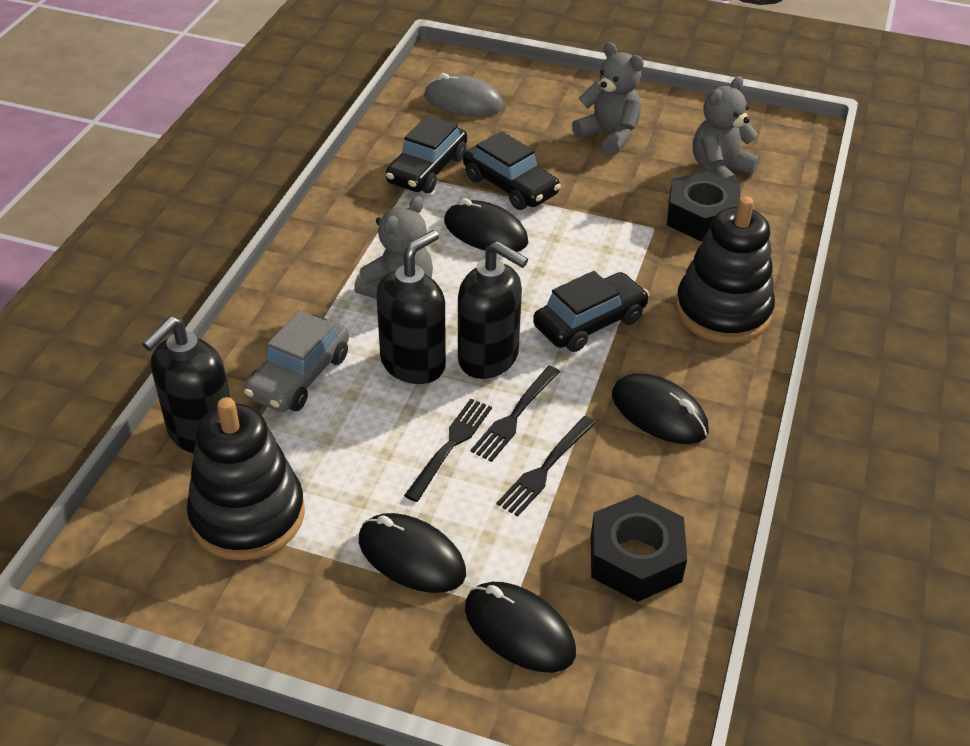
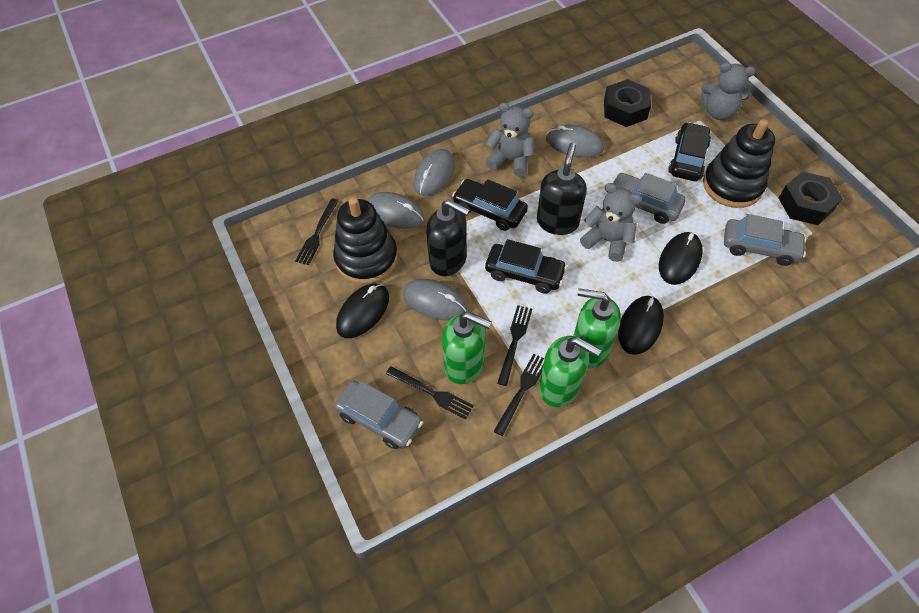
black fork: [404,399,492,502] [470,366,560,462] [496,416,596,517] = 3 -> [295,198,339,265] [386,366,474,419] [493,354,544,436] [497,305,532,386] = 4
black mouse: [359,513,466,593] [444,198,528,252] [465,582,576,673] [612,373,709,444] = 4 -> [336,284,389,338] [618,296,664,355] [659,232,703,285] = 3
black soap dispenser: [142,317,230,453] [376,230,446,384] [458,241,528,379] = 3 -> [426,199,470,276] [537,143,587,235] = 2
green soap dispenser: none = 0 -> [442,312,492,384] [539,336,601,407] [573,288,621,368] = 3
grey car: [244,311,349,412] = 1 -> [334,380,423,449] [613,173,686,224] [724,214,806,266] = 3
grey mouse: [424,73,503,116] = 1 -> [367,192,424,229] [403,279,467,320] [413,149,455,196] [546,124,604,158] = 4

